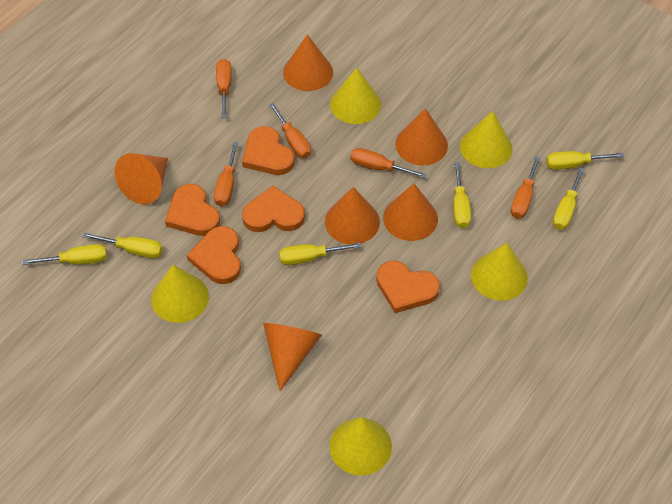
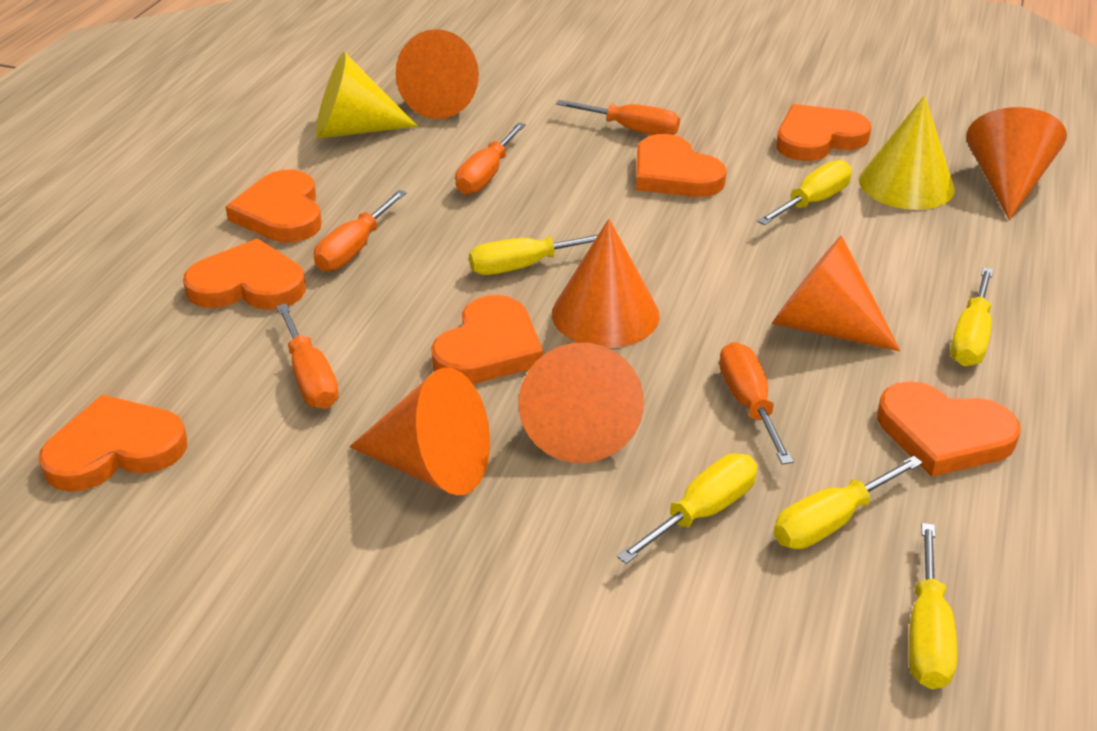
orange heart: [165,184,220,236] [187,226,241,284] [242,126,295,175] [242,186,305,232] [376,261,440,313] = 5 -> [39,395,187,492] [183,239,306,310] [225,170,322,242] [431,295,543,384] [636,134,727,197] [776,104,872,161] [877,381,1021,477] = 7
yellow cone: [151,265,209,323] [329,417,392,476] [330,67,381,124] [460,111,513,168] [471,243,528,301] = 5 -> [316,52,418,139] [859,95,955,210] = 2

